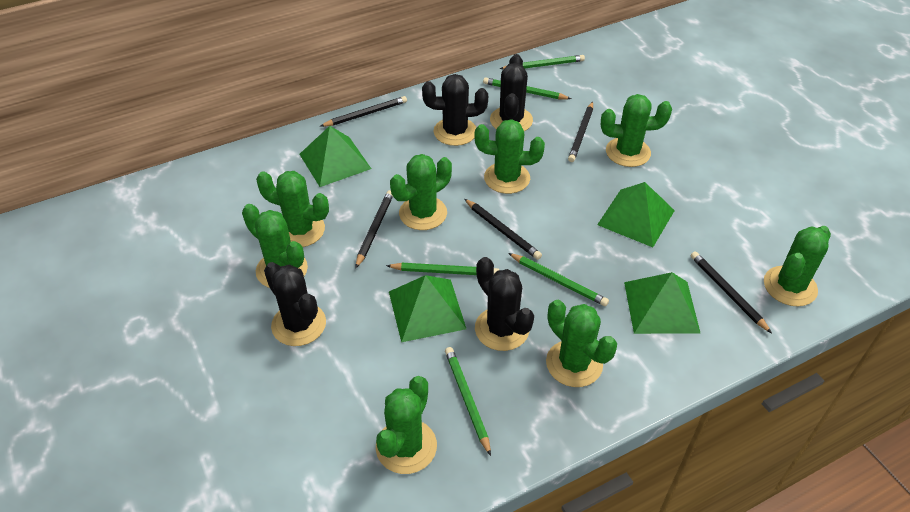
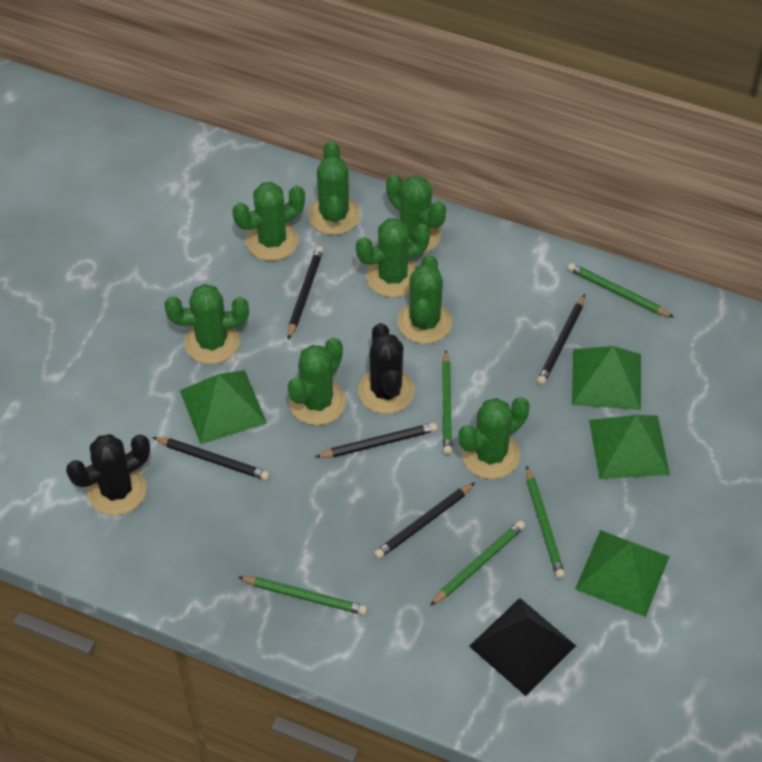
black cactus: [264,262,326,346] [422,74,488,146] [475,257,534,351] [490,54,533,131] = 4 -> [66,434,150,516] [358,323,415,414] = 2
black pyramid: none = 0 -> [469,598,576,696] = 1

